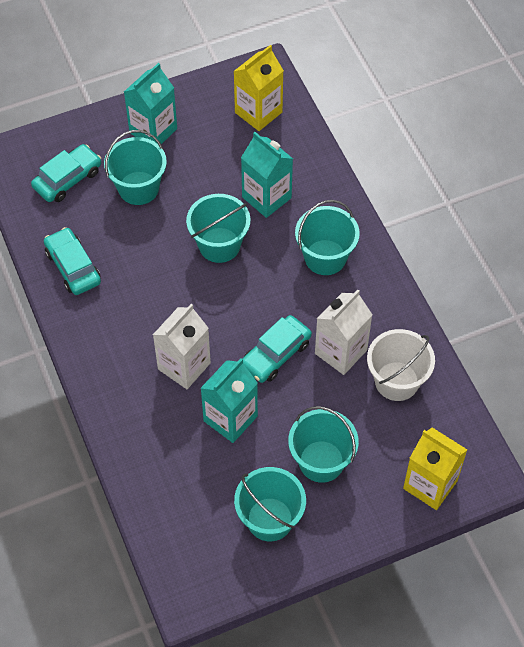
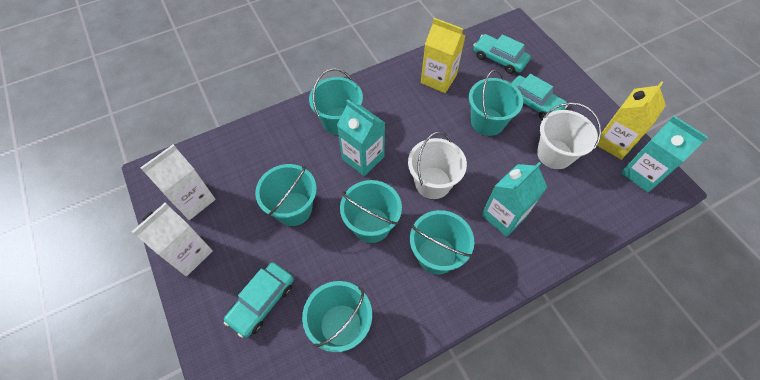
turquoise bucket: [104,130,167,205] [186,194,251,263] [234,467,306,541] [288,406,359,483] [295,200,360,275] = 5 -> [255,164,317,226] [302,281,372,352] [309,68,363,135] [340,180,402,243] [410,210,474,274] [469,70,523,136] = 6
white bucket: [367,329,435,401] = 1 -> [408,132,467,199] [537,102,601,169] = 2

